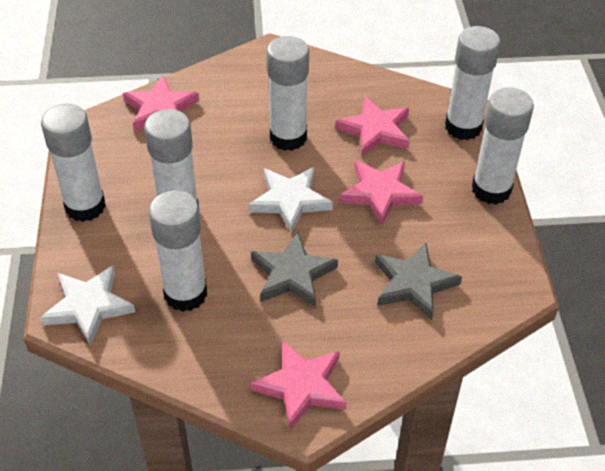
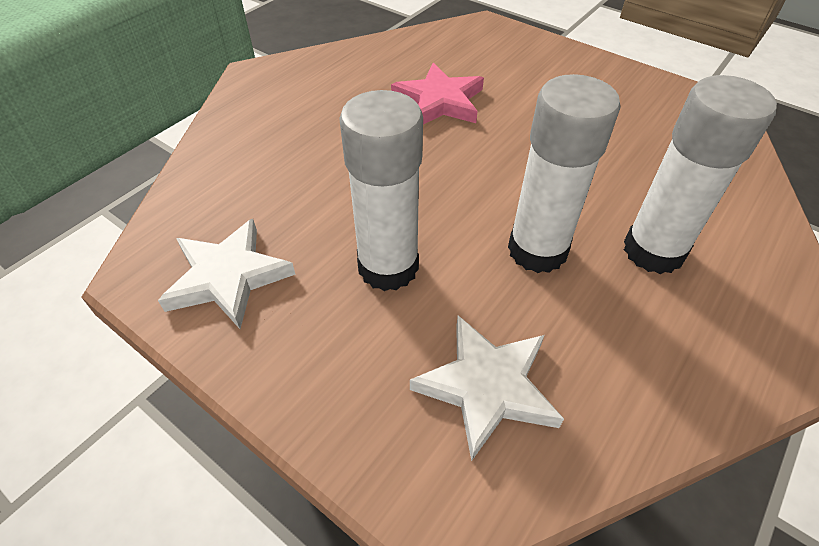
grey star: [251,232,338,307] [375,243,462,320] = 2 -> none = 0
pink star: [123,76,199,132] [251,340,347,430] [335,96,410,157] [340,160,423,226] = 4 -> [391,63,484,124] = 1
white glue stick: [41,104,106,222] [144,109,199,206] [149,190,207,312] [267,36,309,151] [445,26,501,140] [472,87,534,204] = 6 -> [339,90,423,291] [508,74,621,273] [624,75,777,274] = 3

